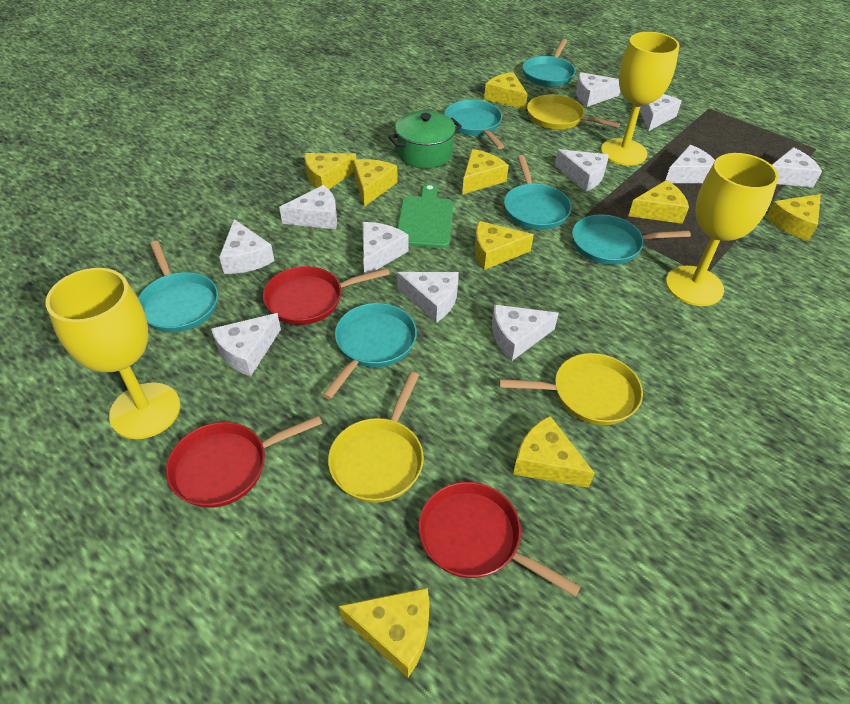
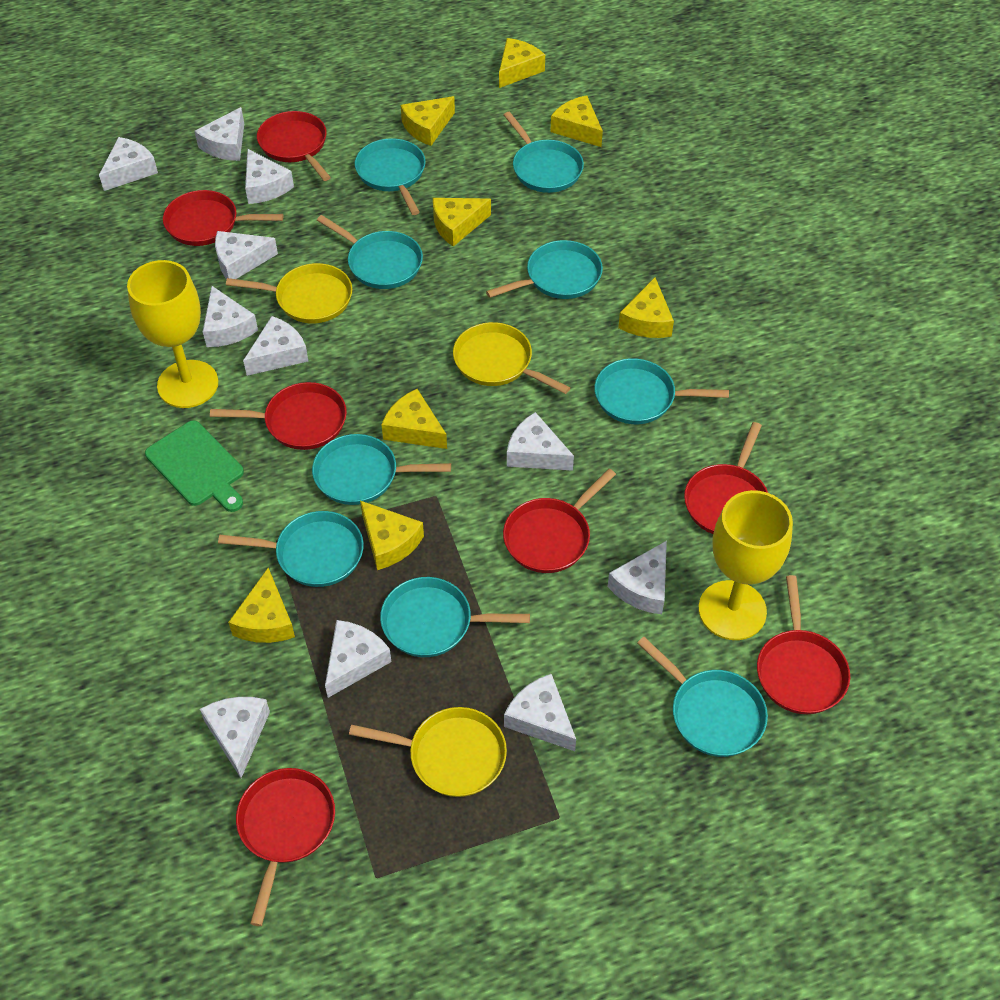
green pot: [388,111,462,168] = 1 -> none = 0
red pan: [166,415,322,508] [263,266,390,325] [419,482,581,597] = 3 -> [163,190,283,246] [210,382,347,450] [236,768,335,926] [257,111,331,181] [503,469,616,573] [684,422,768,534] [757,575,850,714] = 7
turquoise pan: [138,241,218,332] [322,303,417,400] [444,100,505,149] [504,155,572,230] [523,39,576,87] [572,214,691,265] = 6 -> [218,511,364,587] [312,434,451,505] [317,215,423,289] [355,138,426,215] [380,577,530,657] [486,240,603,299] [504,112,584,193] [594,358,729,424] [637,637,768,757] = 9
yellow cheese: [305,153,356,189] [339,587,430,678] [353,159,397,207] [462,149,509,194] [474,221,534,270] [484,72,528,110] [513,416,595,488] [628,180,689,224] [766,194,821,241] = 9 -> [228,568,295,643] [360,501,424,570] [382,389,447,449] [401,96,455,146] [433,198,491,247] [499,38,545,88] [550,95,603,147] [618,277,674,338] = 8
yellow goblet: [45,268,180,439] [601,32,679,166] [666,153,779,306] = 3 -> [127,260,218,408] [698,490,793,640] = 2

